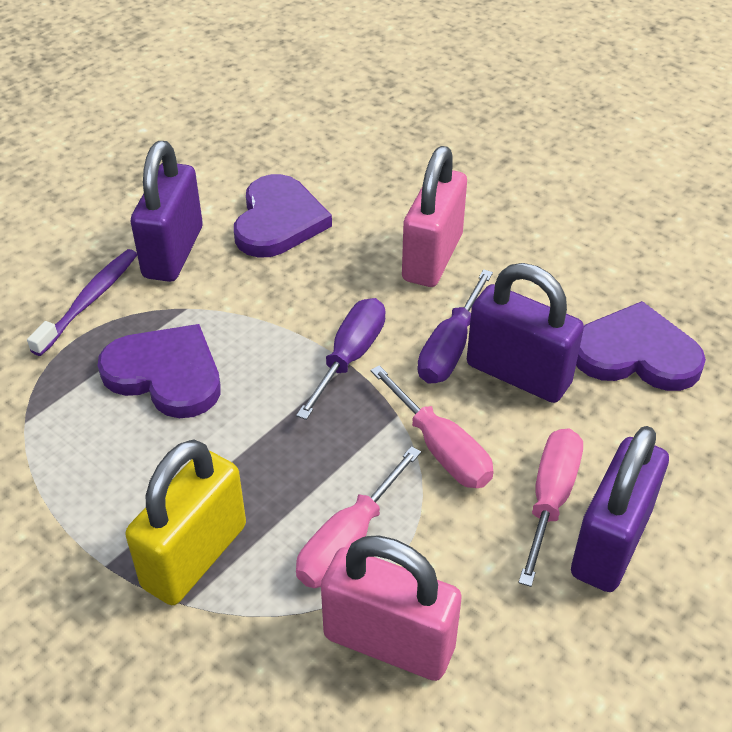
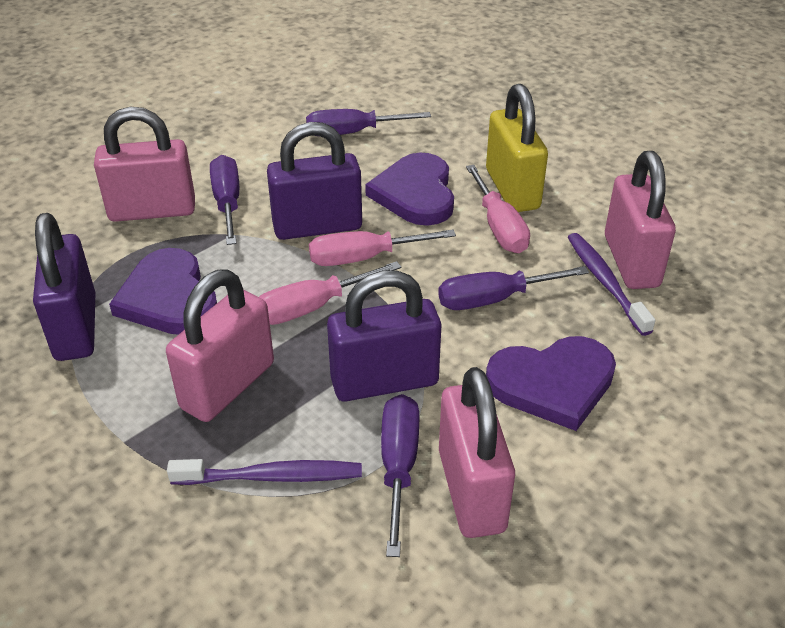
pink padlock: [321,535,462,681] [402,146,467,287] = 2 -> [94,107,195,222] [166,269,274,422] [439,367,515,538] [605,151,676,289] = 4
purple screwdriver: [296,298,386,420] [417,269,493,384] = 2 -> [210,155,239,245] [306,109,431,135] [381,394,419,557] [438,266,589,310] = 4
purple toothbrush: [27,249,137,356] = 1 -> [167,459,362,485] [568,233,656,336] = 2

